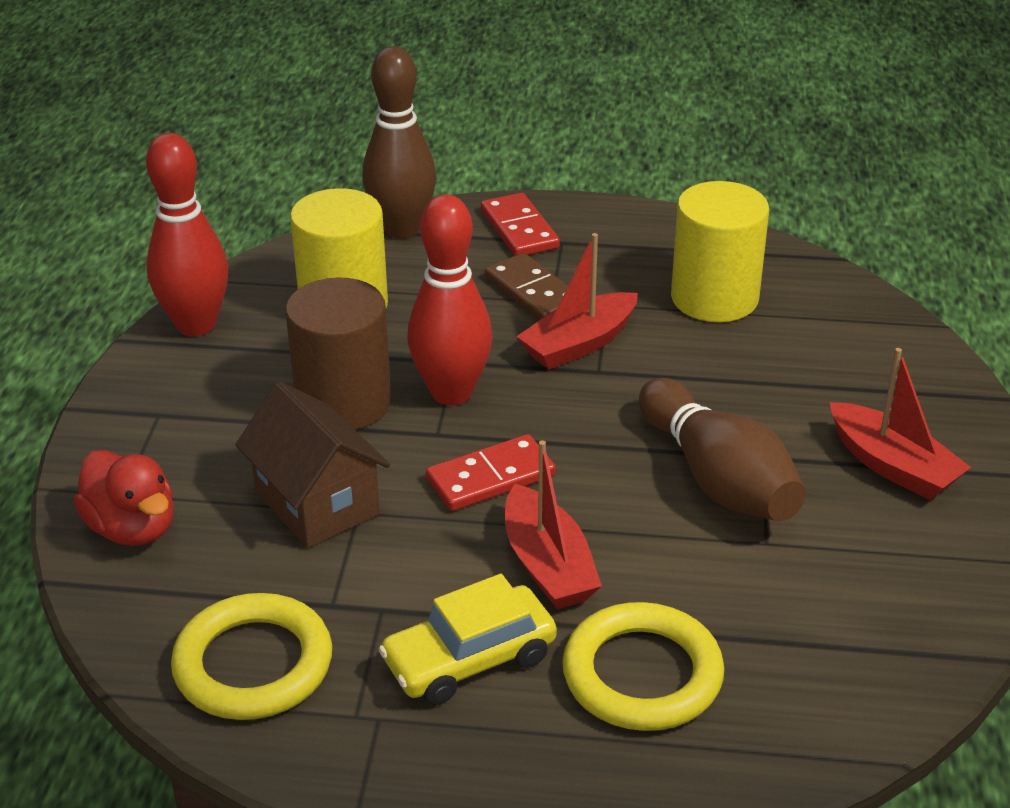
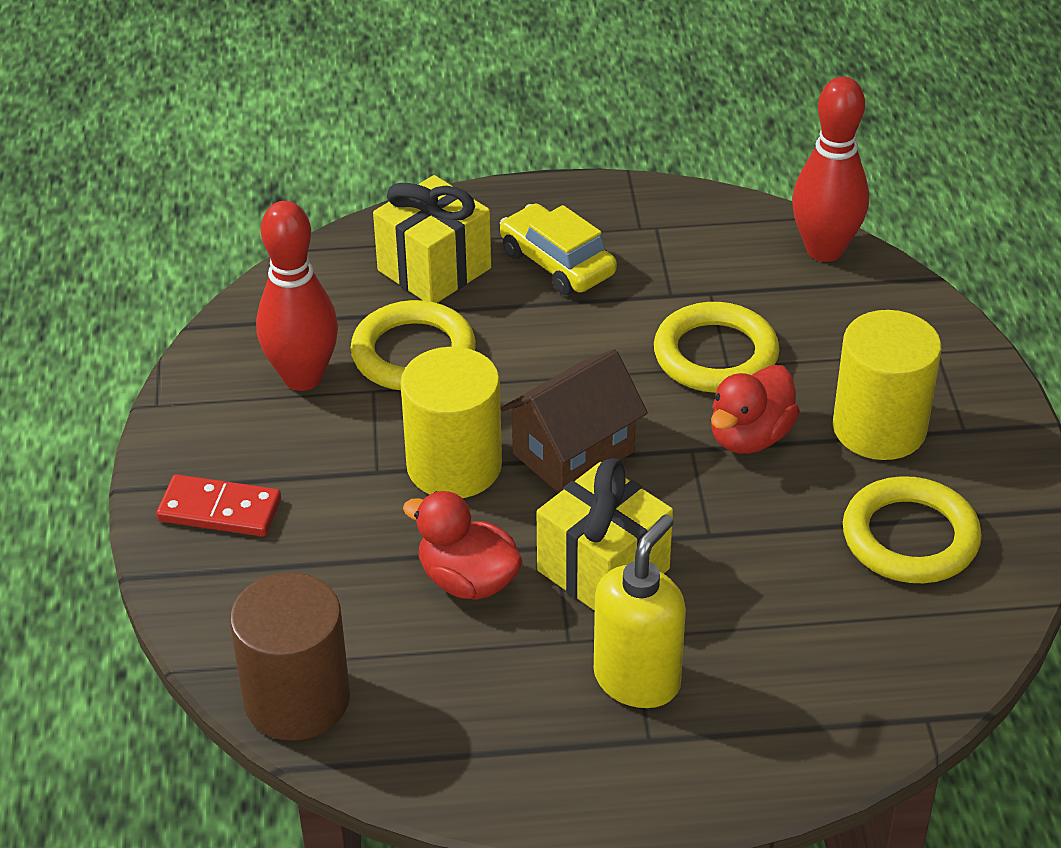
brown bowling pin: [362,46,436,239] [639,378,806,521] = 2 -> none = 0
brown domino: [485,253,568,320] = 1 -> none = 0
red boat: [505,440,602,609] [516,233,638,369] [830,348,971,500] = 3 -> none = 0
red domino: [426,434,556,511] [481,193,560,256] = 2 -> [156,474,281,537] = 1
red duck: [73,450,174,546] = 1 -> [403,491,523,600] [711,365,800,454] = 2
yellow gift: none = 0 -> [373,175,491,303] [537,458,673,611] = 2
yellow ring: [171,593,332,720] [562,602,724,731] = 2 -> [351,300,476,390] [654,302,779,393] [843,476,982,583] = 3
yellow soap dispenser: none = 0 -> [594,514,686,708] = 1

